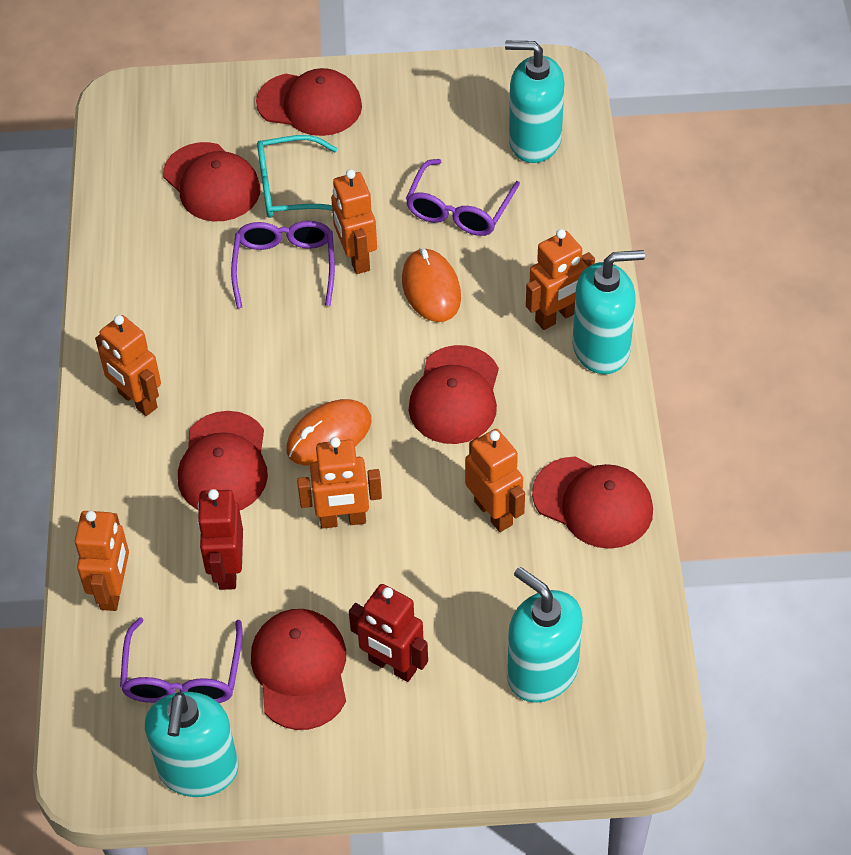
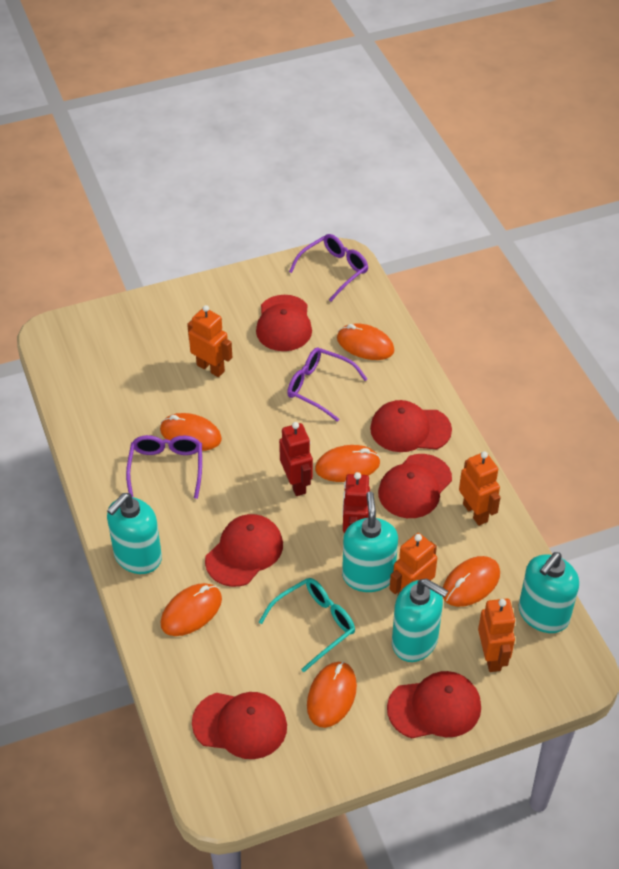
orange mouse: [286,399,371,465] [402,248,461,322] = 2 -> [160,413,222,451] [160,583,222,636] [307,661,357,728] [315,445,380,482] [337,324,395,360] [443,556,500,607] = 6
orange robot: [75,511,129,611] [95,315,161,416] [297,437,382,529] [331,169,377,274] [465,429,525,532] [526,229,595,330] = 6 -> [187,305,232,377] [390,533,437,597] [459,451,500,526] [478,599,516,672] = 4

